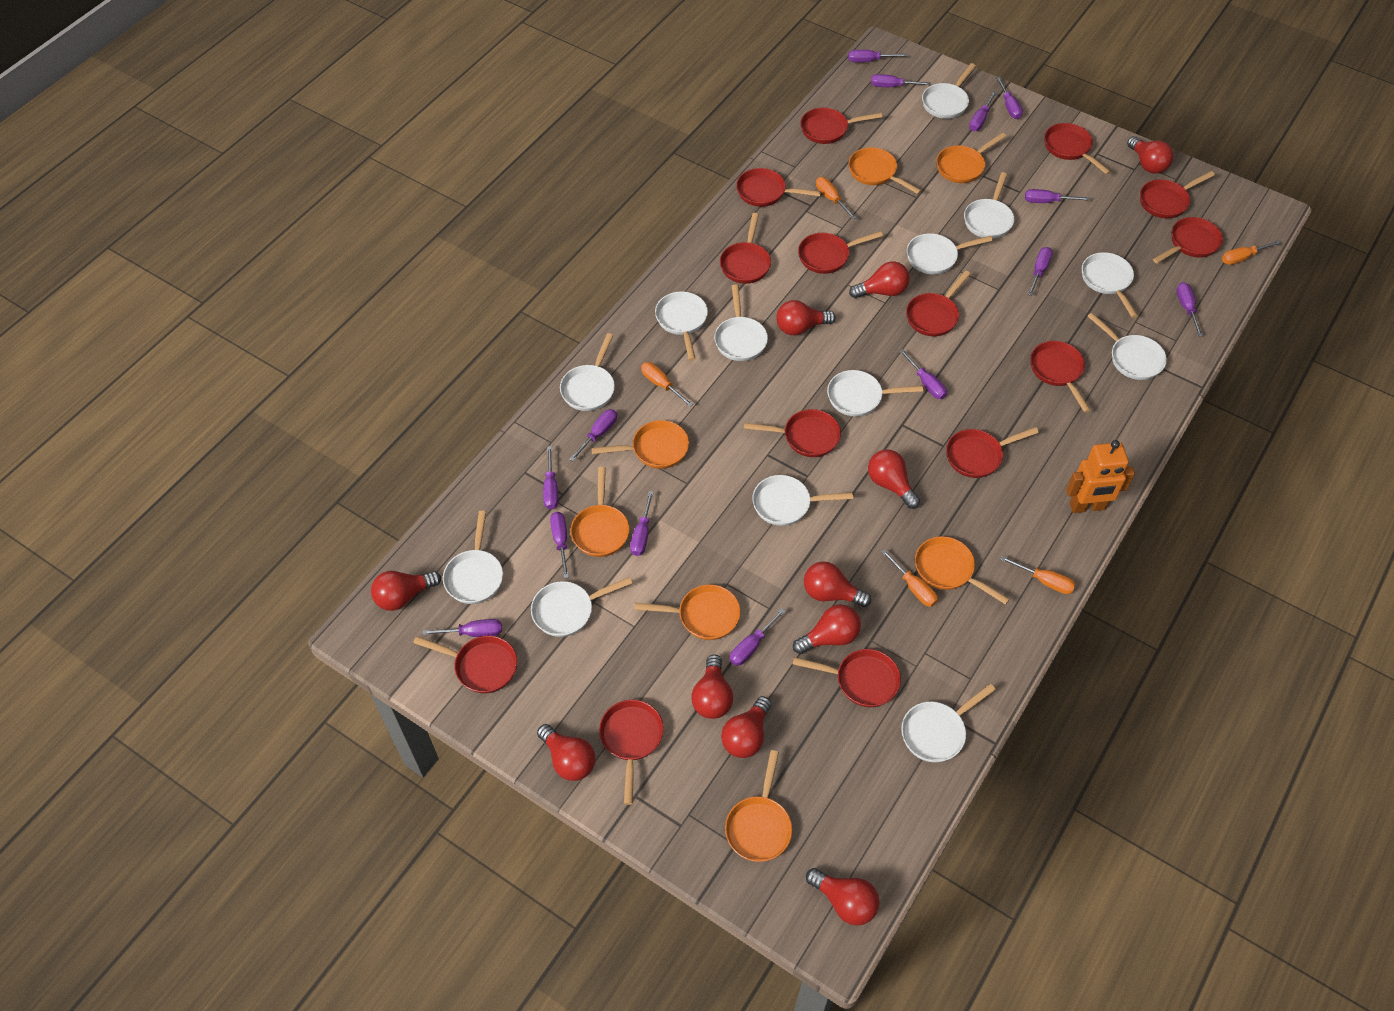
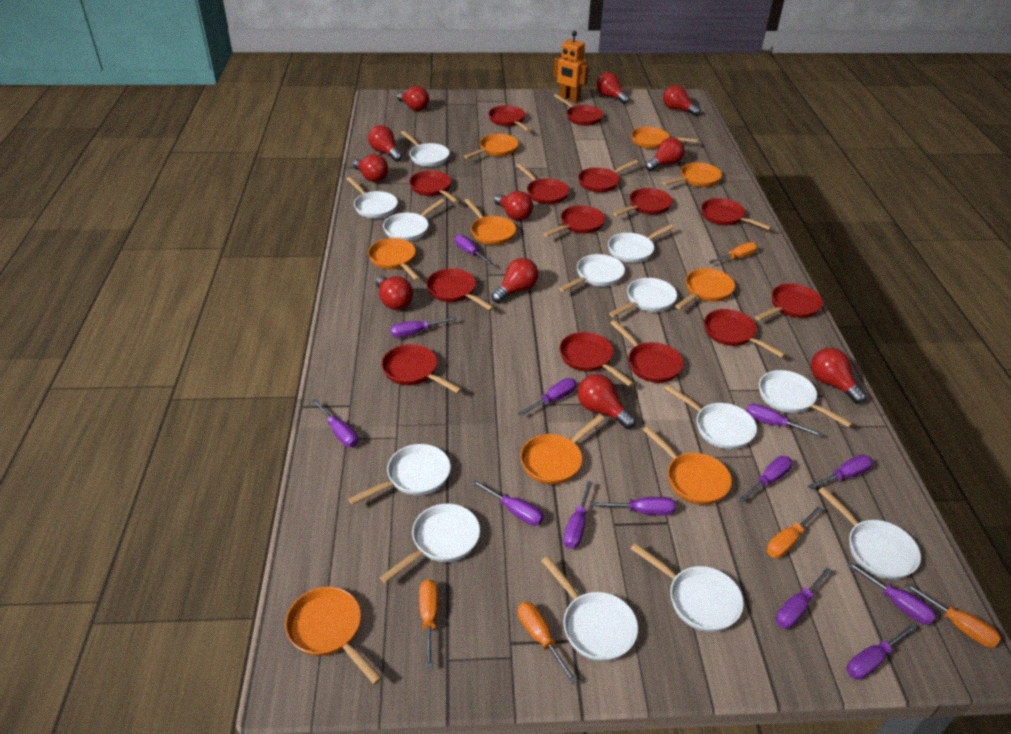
orange pan: [571,467,630,557] [591,420,689,469] [635,585,741,640] [725,750,792,862] [848,147,922,194] [915,536,1010,605] [936,133,1006,183] = 7 -> [285,587,382,685] [368,238,420,281] [464,134,519,159] [464,199,516,245] [520,414,605,484] [631,127,698,149] [643,426,732,505] [662,162,722,187] [675,268,735,309] = 9
purple screwdriver: [423,619,502,637] [543,446,558,510] [550,512,569,578] [569,409,617,461] [630,491,654,556] [730,608,786,666] [848,50,907,62] [871,74,931,87] [899,349,947,399] [969,91,997,131] [996,77,1023,119] [1025,189,1089,203] [1028,247,1053,296] [1176,282,1203,336] = 14 -> [312,400,358,447] [391,317,457,338] [455,234,494,266] [472,480,544,526] [518,378,577,416] [563,481,593,549] [591,497,676,515] [738,456,792,503] [746,404,823,437] [776,567,832,629] [808,455,873,490] [847,561,937,625] [847,623,917,680] = 13

